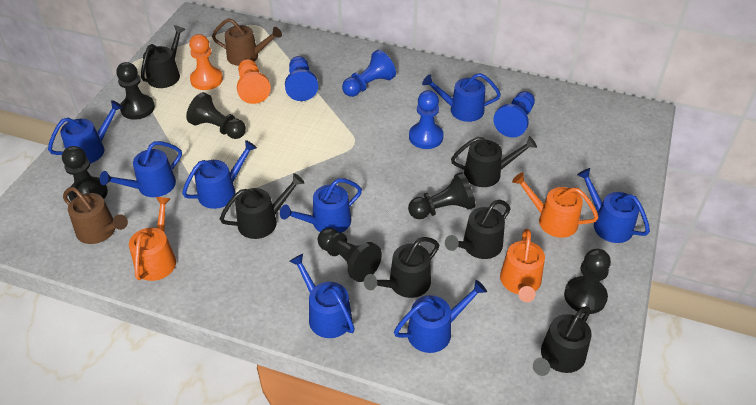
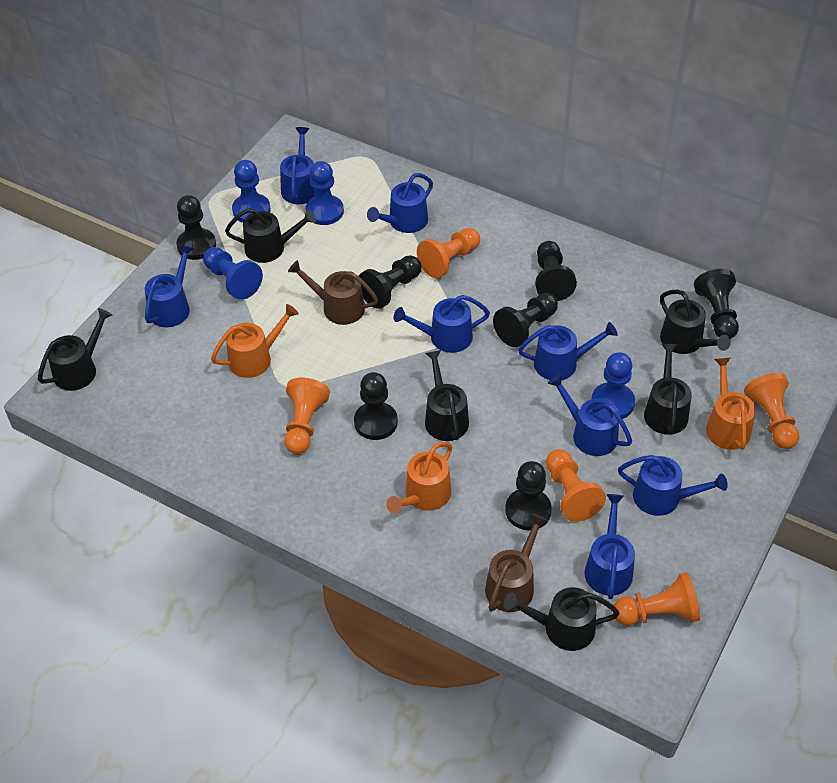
black pawn: [62,146,108,201] [116,62,155,120] [186,92,246,139] [318,228,382,282] [408,172,475,219] [564,249,611,314] = 6 -> [176,195,216,260] [354,372,398,440] [359,255,422,309] [493,293,558,347] [505,461,552,530] [535,241,577,301] [694,269,739,339] = 7
orange pawn: [189,34,223,90] [237,59,271,104] = 2 -> [284,378,330,454] [417,228,480,278] [546,449,606,522] [613,572,700,626] [744,373,799,449] = 5

